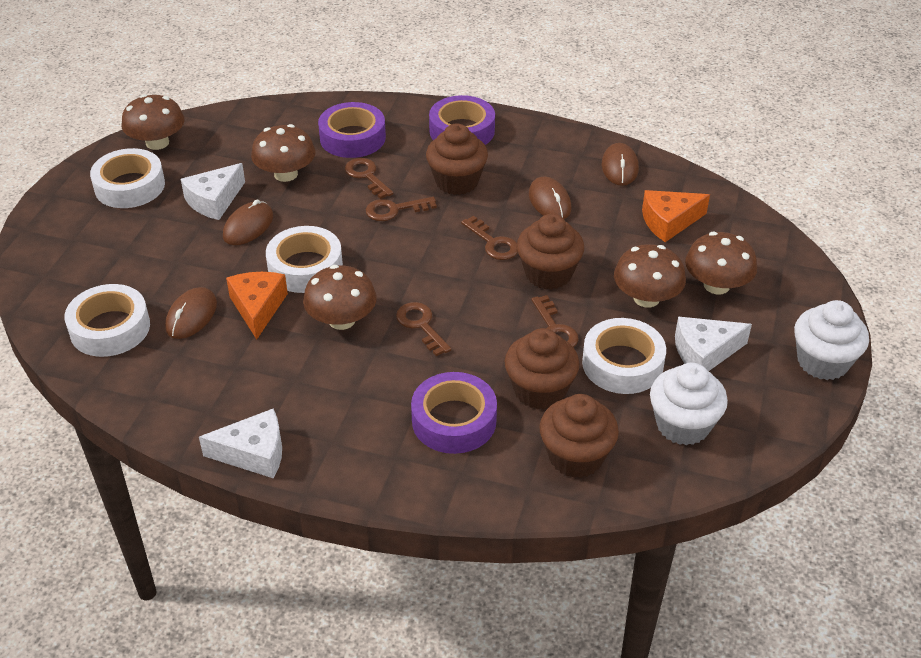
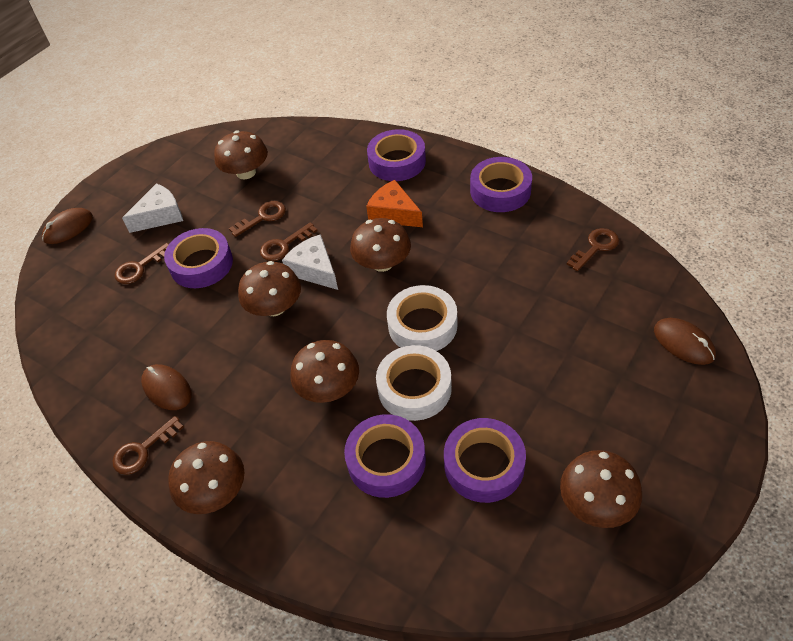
brown cupcake: [426,123,488,195] [504,328,580,409] [517,214,584,290] [539,394,619,478] = 4 -> none = 0
brown mouse: [165,287,217,339] [223,199,273,245] [529,177,572,219] [602,143,639,186] = 4 -> [42,208,93,244] [141,364,191,410] [654,318,716,365] = 3
brown mushroom: [122,94,185,150] [251,124,316,182] [303,265,377,330] [614,244,686,307] [685,232,757,294] = 5 -> [168,441,245,514] [214,131,268,179] [238,261,301,316] [290,340,359,403] [350,218,411,272] [560,450,642,528] = 6
orange cheese: [226,272,288,339] [642,190,710,242] = 2 -> [366,180,423,227] = 1
purple tape: [318,102,386,158] [411,372,497,454] [429,95,495,145] = 3 -> [164,228,233,288] [344,414,426,498] [367,129,426,181] [444,418,526,503] [470,157,532,212] = 5
white cheese: [181,163,245,220] [199,409,282,479] [675,317,752,371] = 3 -> [122,183,183,233] [282,234,338,290] = 2
white cupcake: [650,363,728,445] [794,300,869,380] = 2 -> none = 0
white tape: [64,284,150,357] [90,148,165,208] [266,226,343,293] [582,318,666,394] = 4 -> [376,345,452,421] [387,285,458,351] = 2

